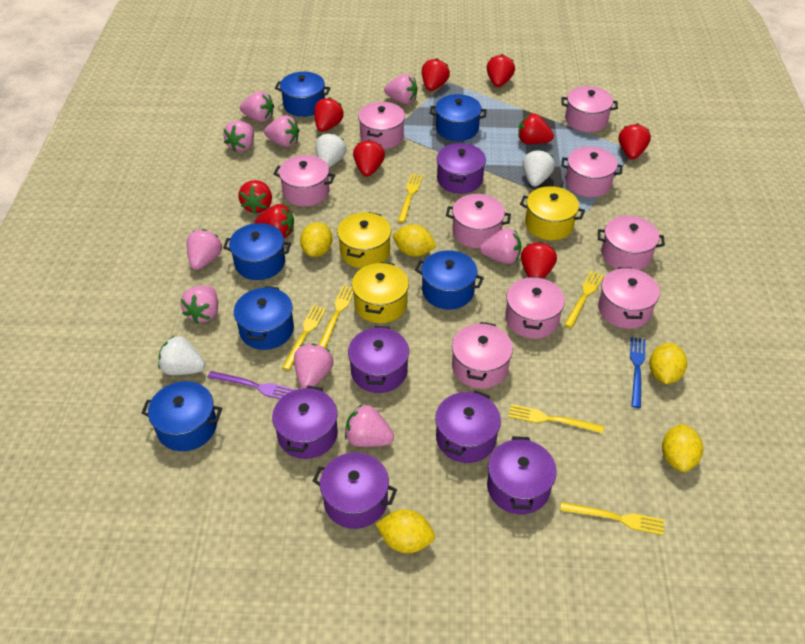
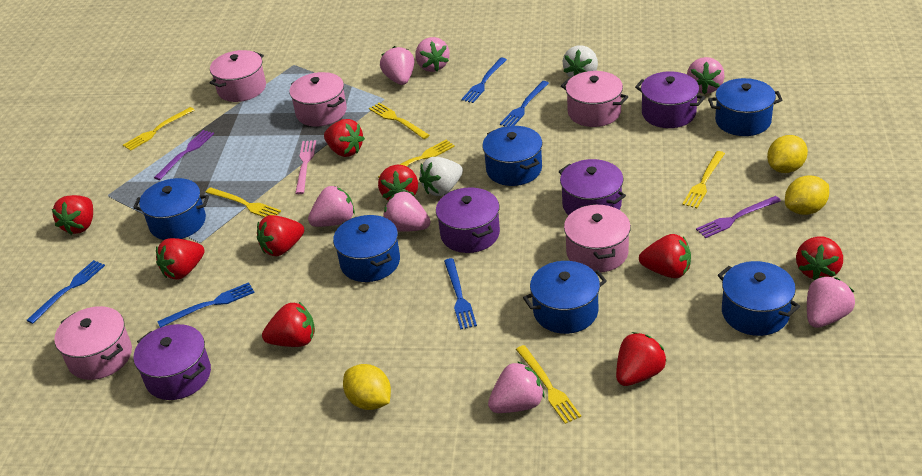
blue fork: [630,337,646,408] = 1 -> [26,260,105,324] [157,282,255,328] [444,258,477,330] [461,58,507,103] [500,81,549,126] = 5
pink fork: none = 0 -> [295,140,316,194] = 1
pink pot: [274,155,335,206] [358,102,405,149] [446,194,511,248] [452,322,513,389] [505,276,565,339] [561,146,623,197] [562,86,618,132] [598,216,665,271] [598,267,660,329] = 9 -> [54,306,132,380] [210,50,266,102] [289,72,347,126] [561,71,628,127] [564,204,631,273] = 5
pink strawberry: [181,286,218,324] [187,229,222,270] [223,121,254,152] [240,91,274,122] [264,115,300,147] [294,344,333,388] [345,404,394,447] [384,74,418,104] [480,228,521,264] = 9 -> [308,185,355,227] [380,46,414,85] [383,191,430,232] [415,37,450,72] [488,361,544,413] [687,57,725,94] [807,276,855,328] = 7
purple fork: [207,371,296,399] = 1 -> [154,130,214,180] [696,196,781,238] = 2
purple pot: [272,386,338,459] [313,452,397,529] [348,326,409,393] [435,390,501,463] [437,143,486,194] [487,436,557,514] = 6 -> [134,324,211,400] [436,187,500,253] [558,159,626,216] [635,71,705,128] = 4
white strawberry: [158,336,205,375] [315,133,346,168] [522,150,555,187] = 3 -> [419,157,463,196] [563,45,598,78] = 2
yellow lemon: [300,222,332,257] [376,510,435,553] [393,225,437,257] [649,343,687,384] [662,424,703,472] = 5 -> [343,364,391,410] [767,135,808,173] [785,175,829,215] = 3
yellow pot: [337,212,391,268] [352,262,409,323] [520,186,585,240] = 3 -> none = 0

